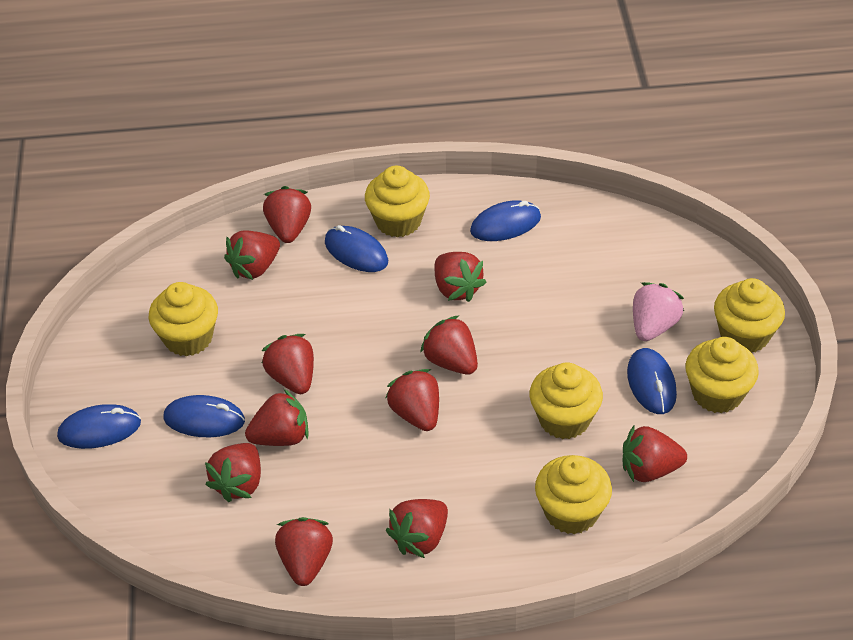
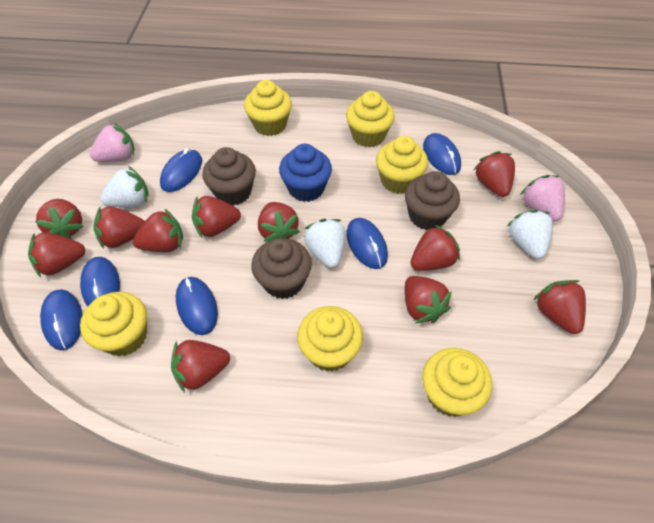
blue cupcake: none = 0 -> [279,144,332,202] = 1
blue mouse: [57,404,141,449] [164,395,245,437] [325,225,388,272] [470,200,541,241] [627,348,677,414] = 5 -> [40,289,83,350] [80,257,120,307] [160,148,202,192] [176,277,218,335] [346,218,388,269] [423,133,461,175] = 6
brown cupcake: none = 0 -> [202,147,256,206] [251,238,312,299] [405,171,460,230] = 3
pink strawberry: [633,282,684,341] = 1 -> [90,123,135,162] [520,175,565,221] = 2
white strawberry: none = 0 -> [100,166,149,207] [304,219,346,268] [506,210,553,259] = 3

